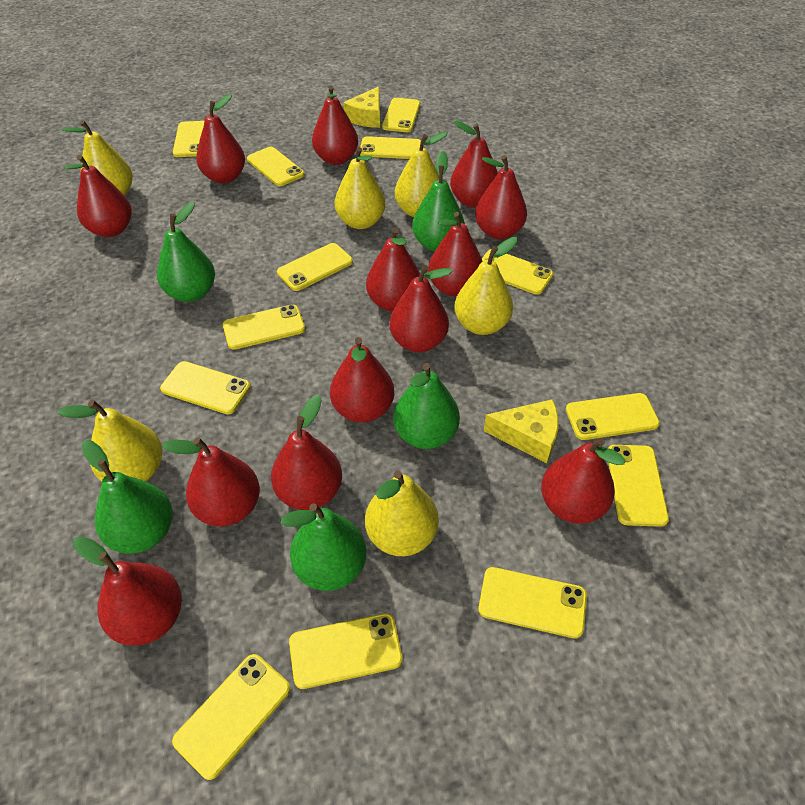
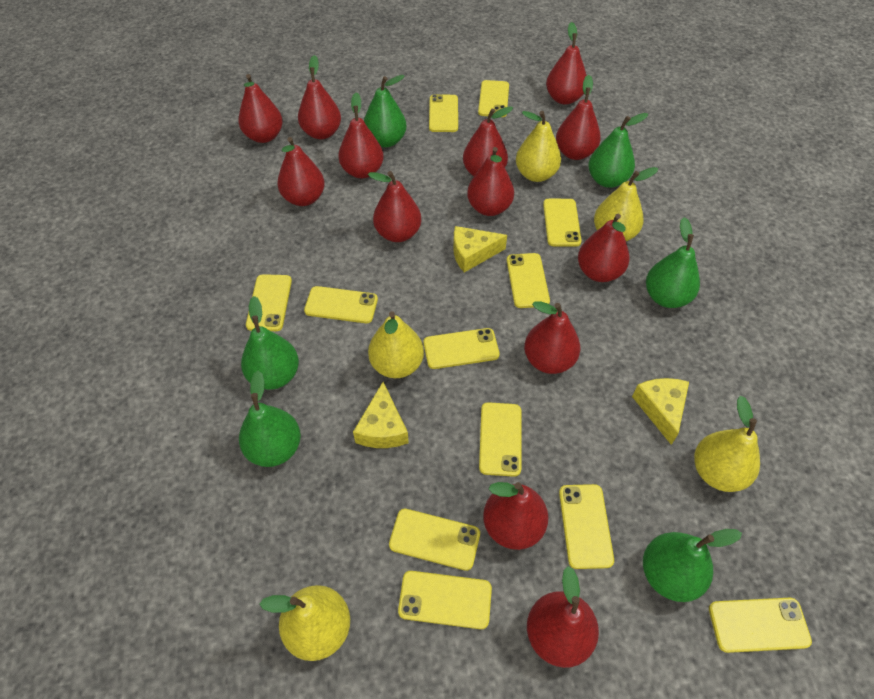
green pear: [82,440,173,554] [157,202,215,302] [280,503,367,591] [393,363,460,449] [412,151,465,251] = 5 -> [239,371,301,467] [241,296,299,390] [364,75,407,147] [588,113,648,188] [643,529,742,602] [646,217,700,308] = 6
yellow cheese: [343,86,380,128] [484,399,559,463] = 2 -> [353,382,409,448] [453,226,507,272] [632,378,689,445] = 3
yellow pear: [57,400,163,482] [62,120,133,196] [335,147,386,229] [365,470,439,556] [395,131,448,217] [454,237,517,335] = 6 -> [259,585,350,661] [368,311,424,378] [516,111,561,182] [594,167,658,241] [694,396,760,492] = 5
yellow phone: [160,361,251,414] [172,654,290,780] [173,121,204,157] [223,304,305,350] [247,147,304,186] [277,243,353,291] [289,613,402,689] [360,136,421,159] [382,98,420,132] [478,567,587,639] [482,249,554,295] [566,393,660,440] [608,445,669,527] = 13 -> [246,274,292,331] [304,286,378,323] [389,509,480,571] [398,571,492,629] [424,328,500,369] [429,94,458,132] [478,80,509,117] [479,402,521,477] [507,253,550,308] [543,199,582,247] [559,484,614,569] [709,598,812,653] = 12

